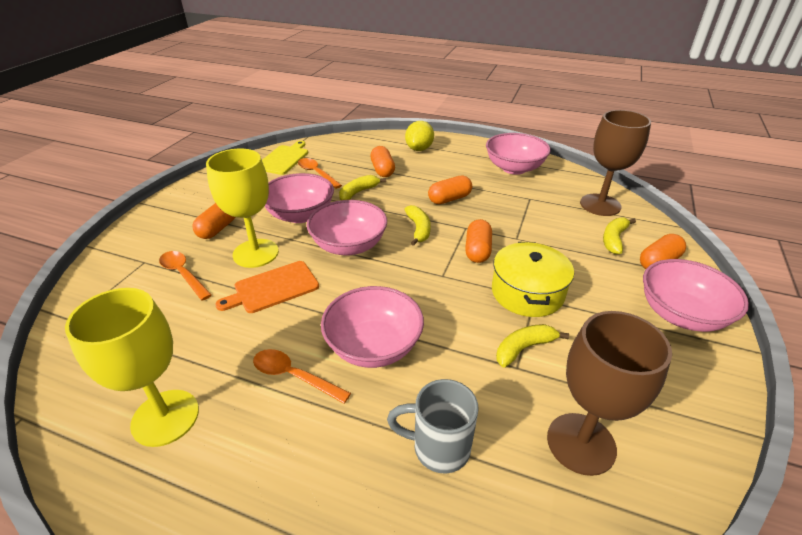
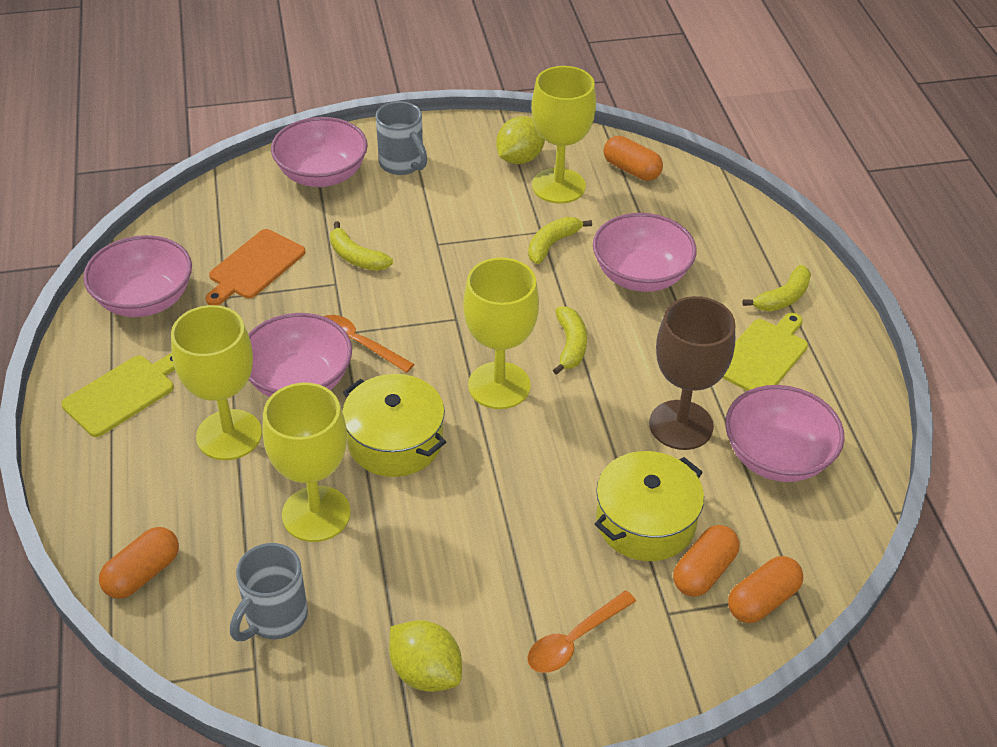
brown goblet: [547,311,672,476] [580,110,651,216] = 2 -> [649,296,735,450] = 1
grey mug: [387,379,479,474] = 1 -> [230,543,308,641] [376,101,427,175] = 2
orange capsule: [192,203,235,239] [370,146,395,177] [428,176,472,204] [465,219,492,263] [640,234,686,269] = 5 -> [99,527,179,599] [603,136,663,181] [673,525,740,597] [728,556,803,623] = 4
orange spoon: [159,251,212,301] [253,349,351,404] [298,158,342,189] = 3 -> [323,315,414,373] [527,591,636,673] = 2
yellow cutting board: [262,141,308,175] = 1 -> [61,353,175,437] [723,313,808,391] = 2
yellow goblet: [65,288,199,447] [206,149,279,268] = 2 -> [171,305,262,460] [262,383,351,542] [463,258,539,409] [531,66,596,204] = 4
yellow lemon: [405,121,434,151] = 1 -> [389,620,462,692] [496,116,545,164] = 2
yellow pot: [492,242,574,317] = 1 -> [342,374,446,477] [595,451,704,561] = 2

